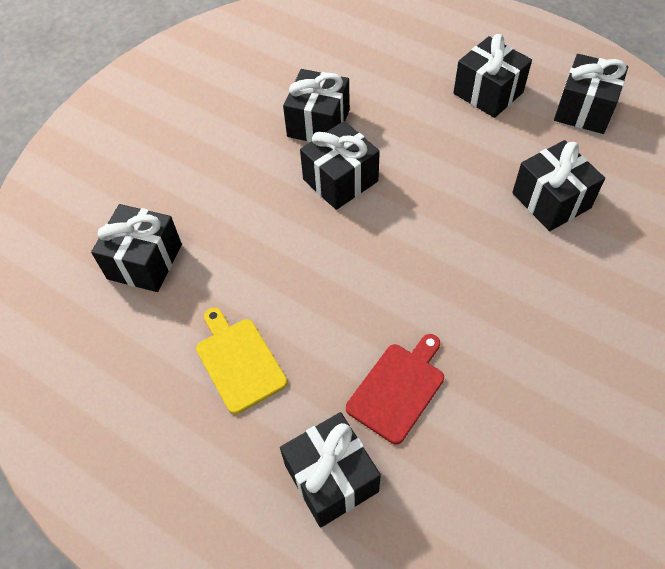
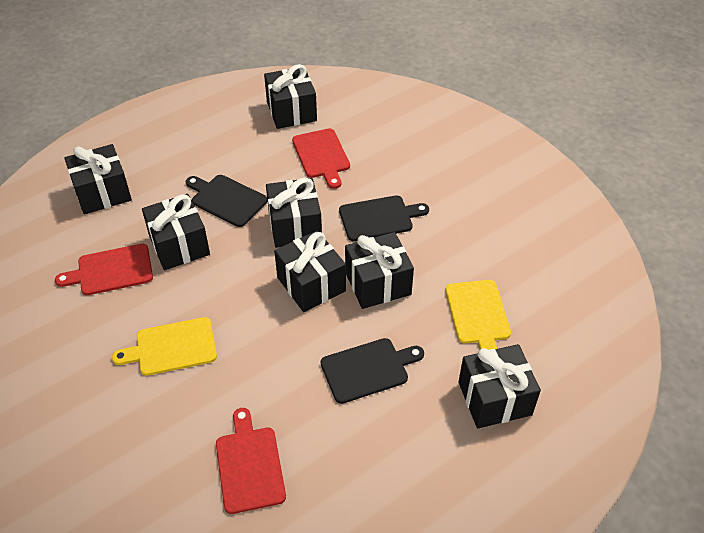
black cutting board: none = 0 -> [186,175,268,227] [321,338,424,404] [339,195,429,241] = 3
red cutting board: [346,334,444,444] = 1 -> [55,244,153,295] [216,408,286,514] [292,128,350,189] = 3
yellow cutting board: [196,308,287,414] = 1 -> [112,317,217,376] [445,280,511,350] = 2

